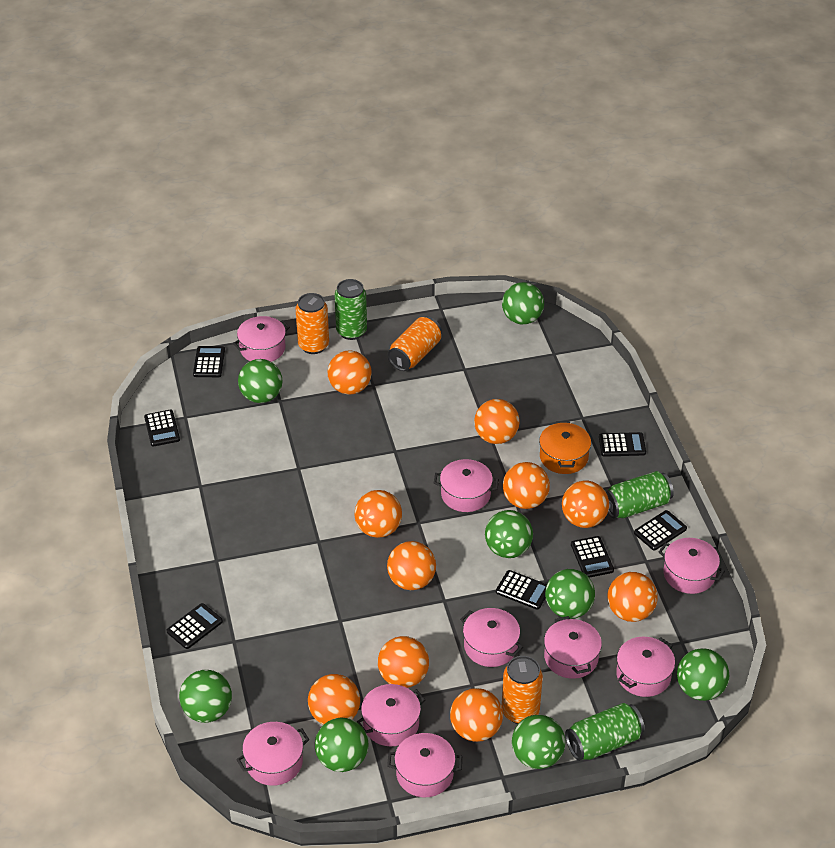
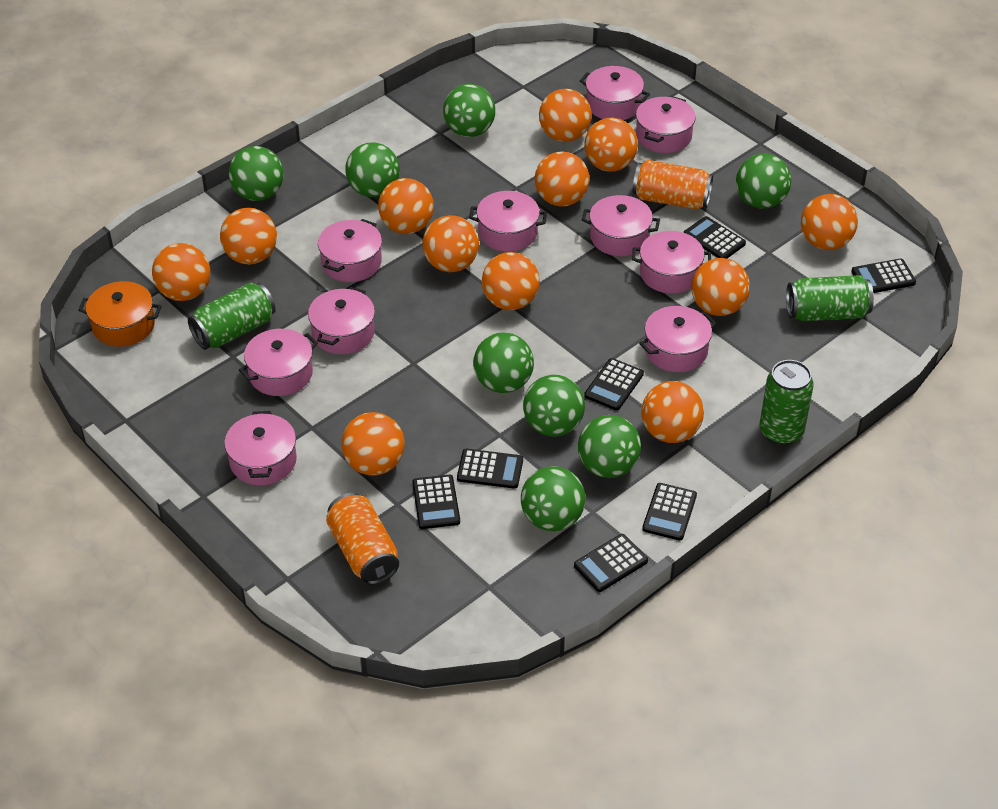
orange ball: [308,674,360,725] [327,350,372,395] [355,490,402,538] [378,636,429,688] [387,541,436,590] [450,688,503,742] [474,399,520,444] [503,462,550,509] [562,481,609,528] [607,572,658,622] = 10 -> [152,243,211,301] [220,208,277,264] [342,412,405,475] [378,178,434,234] [422,215,479,272] [482,252,540,310] [535,151,589,207] [539,89,592,142] [584,118,638,172] [641,381,704,443] [691,258,750,316] [801,194,858,250] = 12
orange can: [296,293,329,354] [387,317,442,371] [502,656,543,724] = 3 -> [326,493,399,585] [633,160,713,209] = 2
pink pot: [233,316,290,362] [236,722,309,786] [357,684,425,746] [387,733,462,797] [434,459,499,512] [460,608,523,667] [544,616,602,679] [616,637,675,697] [659,538,725,594] = 9 -> [224,411,297,485] [239,329,318,396] [308,287,375,354] [318,219,382,282] [469,191,547,252] [580,66,650,120] [582,195,660,256] [632,231,711,294] [636,96,696,153] [639,306,716,372] = 10

